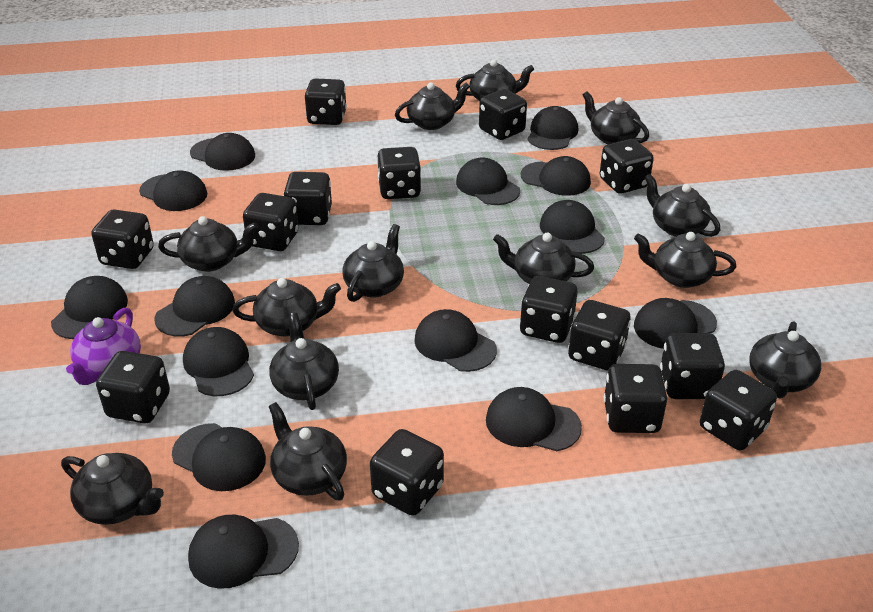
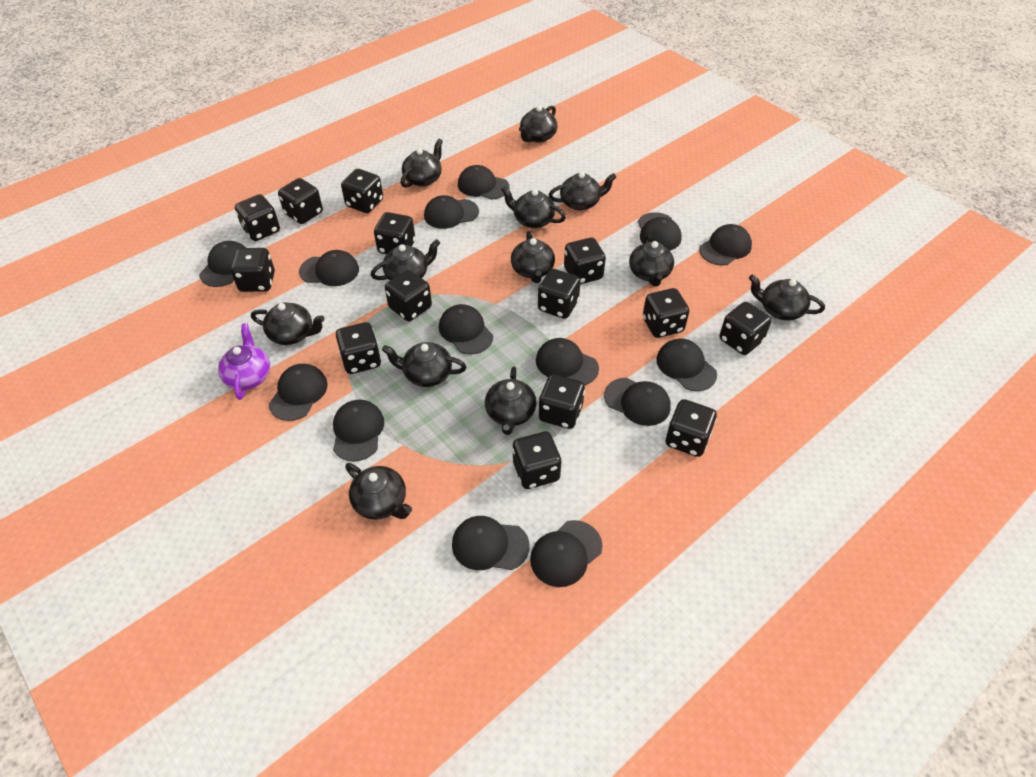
black teapot: [61,453,164,525] [158,216,258,272] [232,278,341,336] [269,313,339,410] [269,402,347,501] [342,224,404,302] [395,82,470,130] [456,60,534,101] [493,233,594,284] [583,91,649,144] [634,232,736,288] [644,174,720,237] [749,321,821,398] = 13 -> [251,302,325,345] [345,463,412,520] [371,239,440,280] [382,342,466,387] [401,139,443,188] [485,366,536,435] [501,186,566,228] [511,231,555,283] [519,105,557,143] [549,172,616,211] [629,234,674,287] [749,274,825,321] = 12

